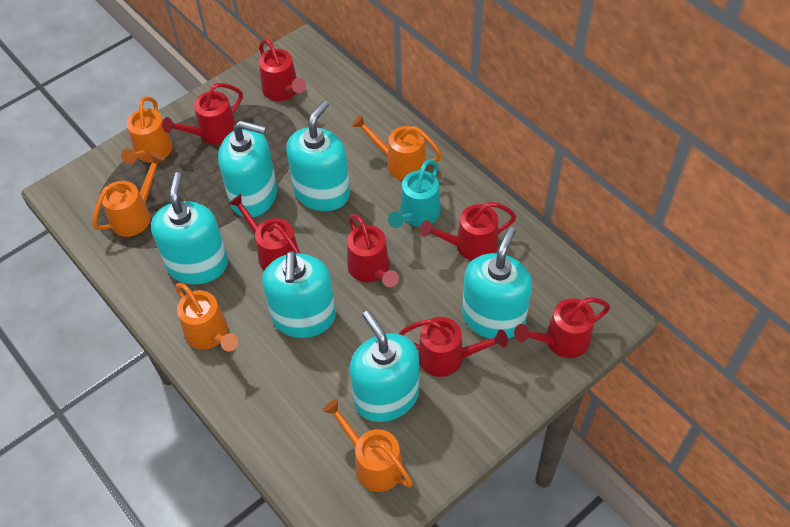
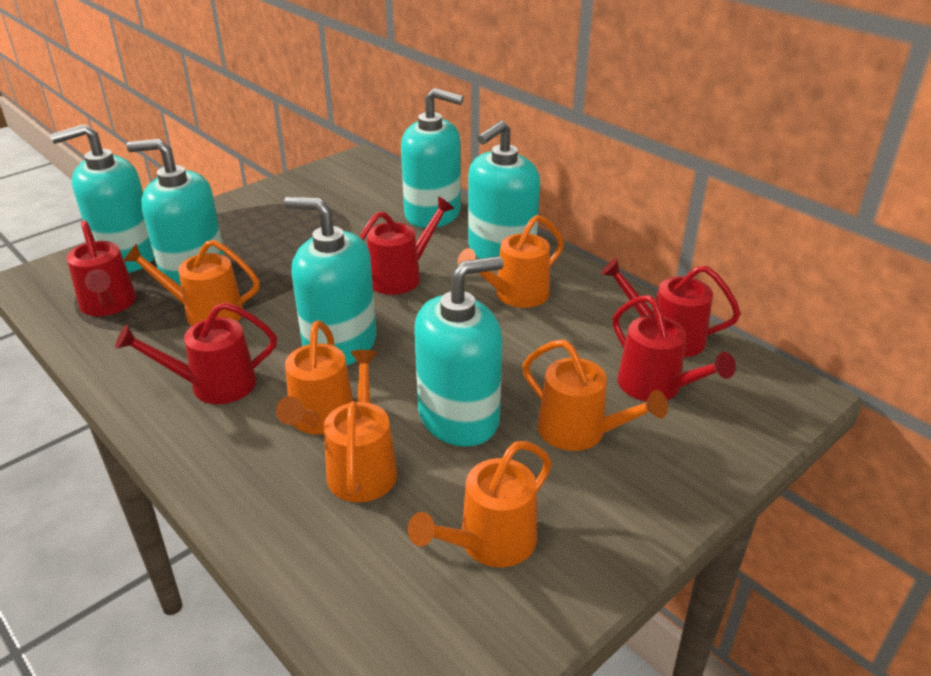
orange watering can: [92,153,165,237] [121,97,173,164] [175,283,238,351] [323,399,413,492] [352,114,442,180] = 5 -> [123,240,260,326] [276,321,353,434] [324,350,397,502] [408,441,552,567] [458,215,564,308] [522,339,668,451] = 6
red watering can: [162,83,243,145] [228,194,301,271] [259,39,306,101] [347,214,399,287] [399,317,508,377] [420,202,516,261] [514,297,610,358] = 7 -> [67,220,136,316] [115,302,277,404] [359,196,455,295] [601,258,741,357] [613,295,736,402] = 5
turquoise watering can: [388,159,441,228] = 1 -> none = 0

